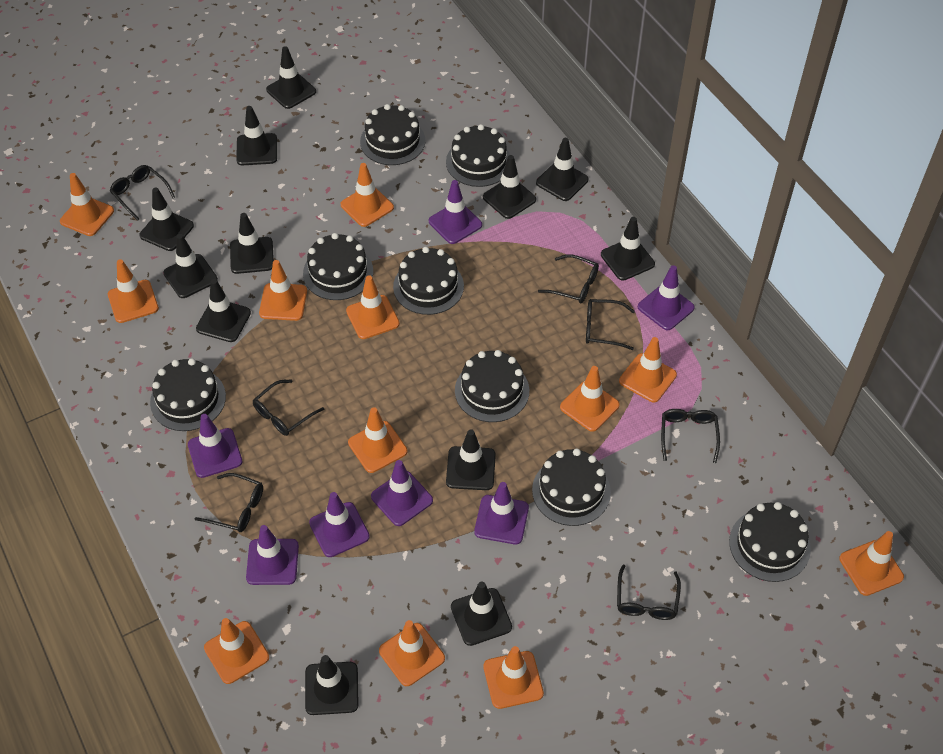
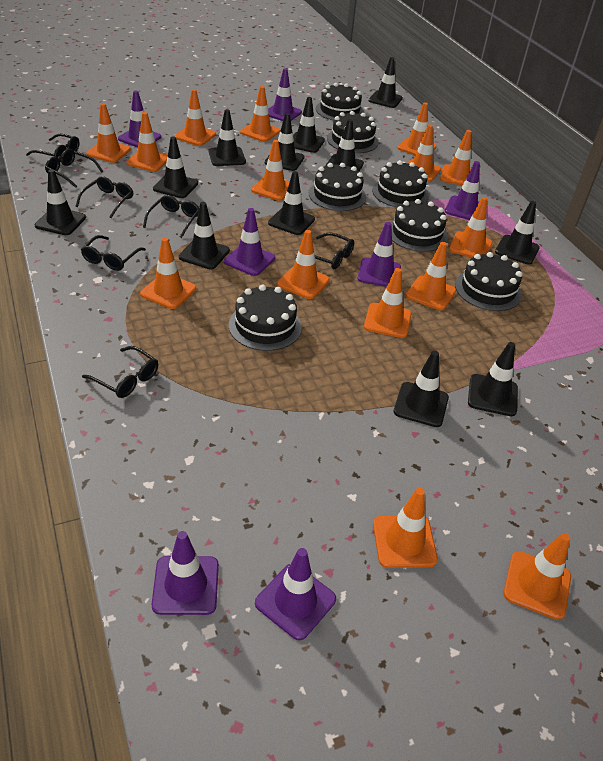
black cake: [150,358,226,431] [303,233,373,300] [360,104,425,165] [393,247,464,315] [446,124,510,187] [455,350,529,422] [532,448,611,526] [729,502,811,582] = 8 -> [229,285,302,351] [309,163,366,211] [316,83,364,121] [327,111,378,153] [372,160,429,208] [391,199,448,252] [455,252,523,311] = 7
orange traffic cone: [60,173,114,236] [108,259,159,323] [204,618,269,684] [259,260,307,321] [341,163,394,227] [346,275,400,339] [348,407,407,473] [379,620,445,686] [483,646,544,709] [560,366,620,432] [619,337,677,402] [839,531,904,596] = 12 -> [86,103,131,163] [126,112,168,172] [140,237,196,309] [175,89,216,146] [240,86,281,142] [251,140,289,201] [277,230,330,299] [364,268,412,338] [373,488,438,568] [397,102,437,155] [406,242,456,310] [408,125,441,182] [440,130,471,186] [449,197,493,258] [503,533,571,620] = 15

